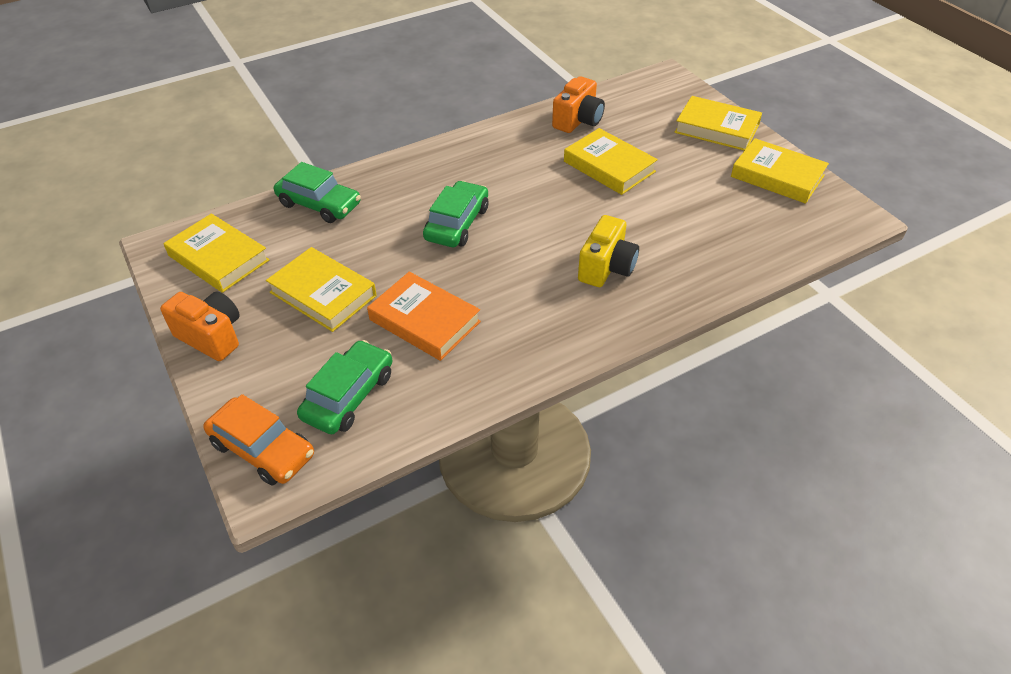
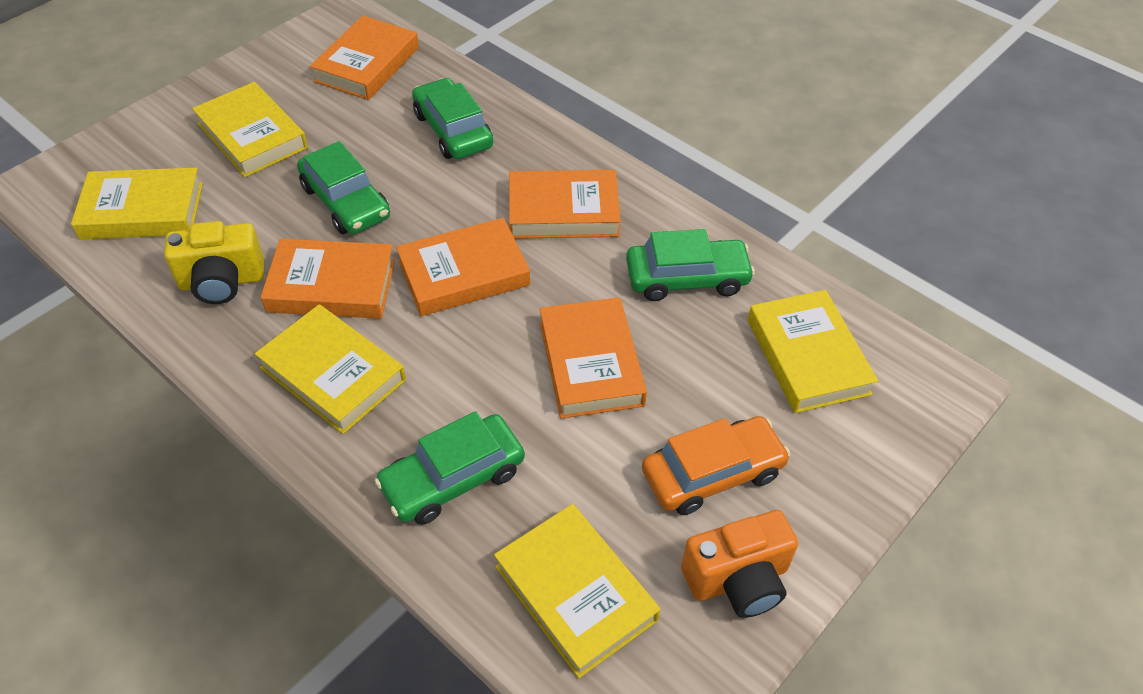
green car: [274,162,361,223] [297,340,393,434] [423,181,488,247] = 3 -> [297,141,390,234] [375,411,525,525] [412,78,493,159] [626,229,755,301] = 4
orange book: [367,272,481,361] = 1 -> [261,239,395,319] [310,15,419,100] [396,218,530,316] [509,170,621,239] [540,297,647,419] = 5
orange camera: [160,291,240,361] [552,76,605,133] = 2 -> [681,510,798,618] = 1

